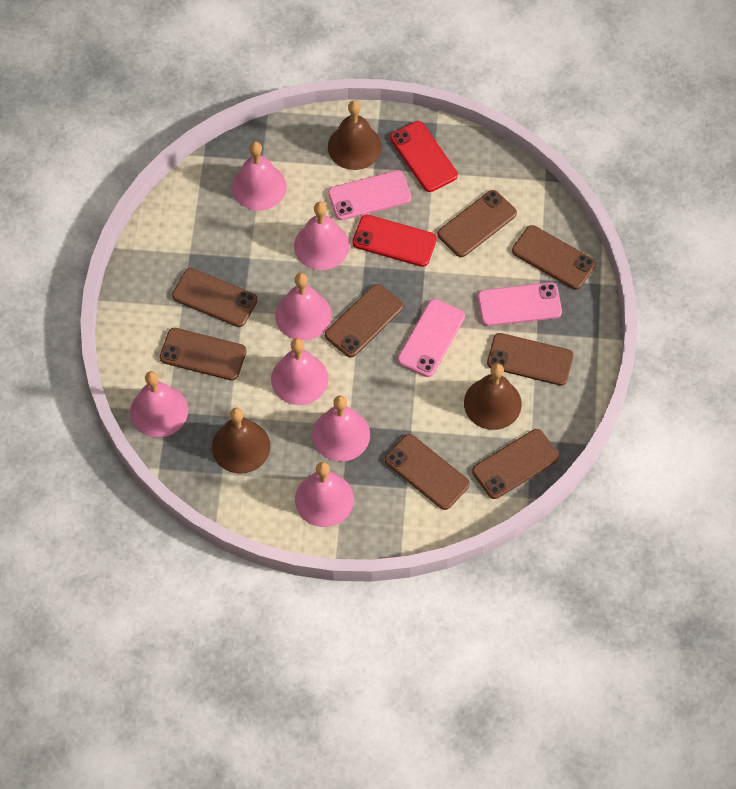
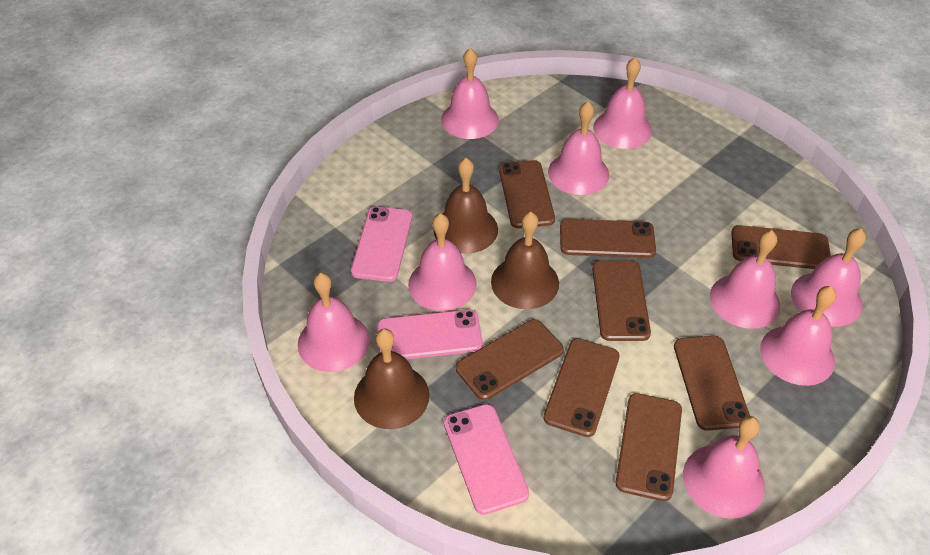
pink bell: [130,371,188,438] [232,142,287,211] [271,338,329,405] [275,273,332,341] [294,202,350,270] [295,462,354,527] [312,395,370,462] = 7 -> [298,273,370,372] [408,213,477,311] [441,48,499,139] [548,101,609,195] [593,57,652,149] [683,416,765,519] [710,230,780,329] [760,286,837,386] [791,228,866,327] = 9
red phone: [352,215,437,267] [390,121,458,192] = 2 -> none = 0

